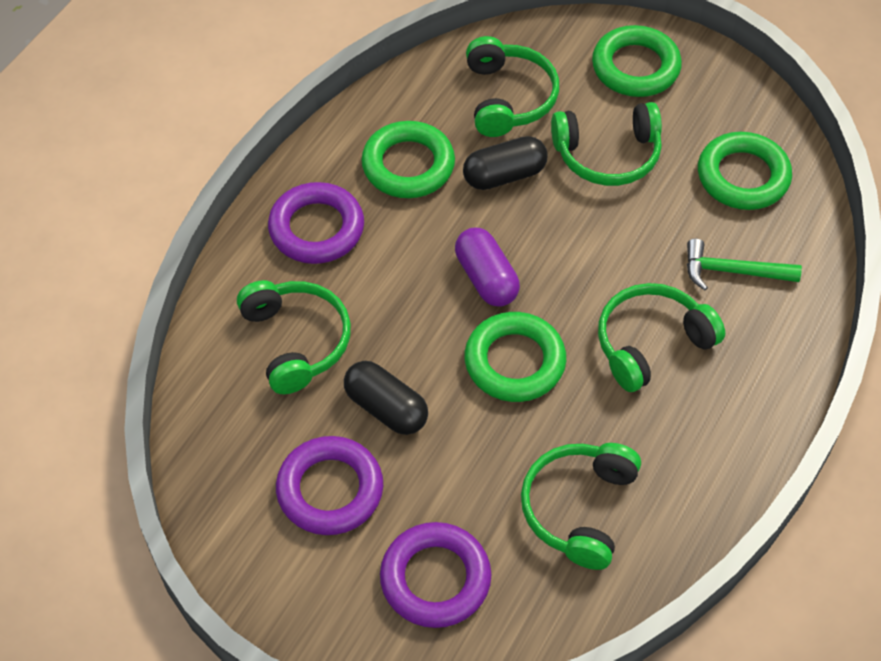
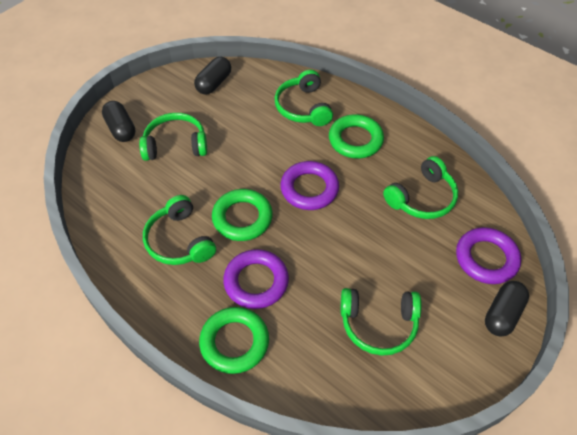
black capsule: [344,361,428,435] [463,136,548,190] = 2 -> [102,101,135,142] [194,57,231,94] [485,281,529,337] = 3
green hammer: [687,239,802,290] = 1 -> none = 0
green ring: [361,121,455,198] [464,312,566,402] [592,25,682,97] [698,132,792,210] = 4 -> [199,307,269,374] [212,189,273,241] [329,114,384,159] = 3
purple capsule: [455,228,520,307] = 1 -> none = 0

